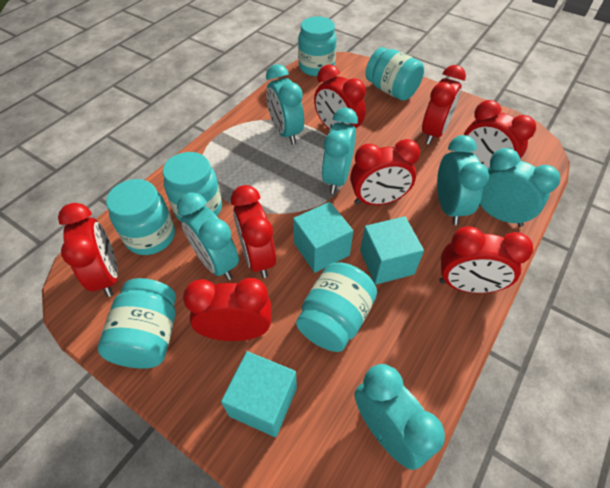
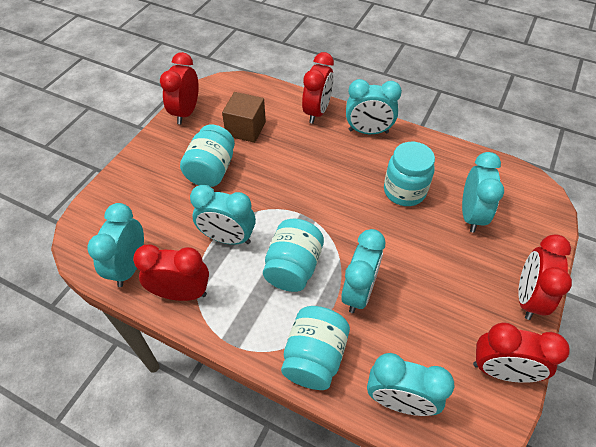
brown cube: none = 0 -> [222,92,266,143] = 1
red clock: [58,203,118,297] [183,278,271,341] [231,185,276,278] [314,64,366,130] [350,139,420,205] [422,65,466,145] [439,226,533,293] [464,100,536,169] = 8 -> [133,244,209,301] [160,52,199,124] [302,52,334,124] [473,322,570,383] [518,234,572,320] = 5
turquoise cube: [221,351,297,437] [293,202,353,273] [360,216,424,285] = 3 -> none = 0
turquoise jar: [98,278,176,369] [106,179,175,255] [163,152,222,221] [296,263,377,352] [298,16,337,76] [365,47,424,101] = 6 -> [180,125,235,187] [263,219,324,292] [281,306,350,390] [384,142,435,206] = 4

